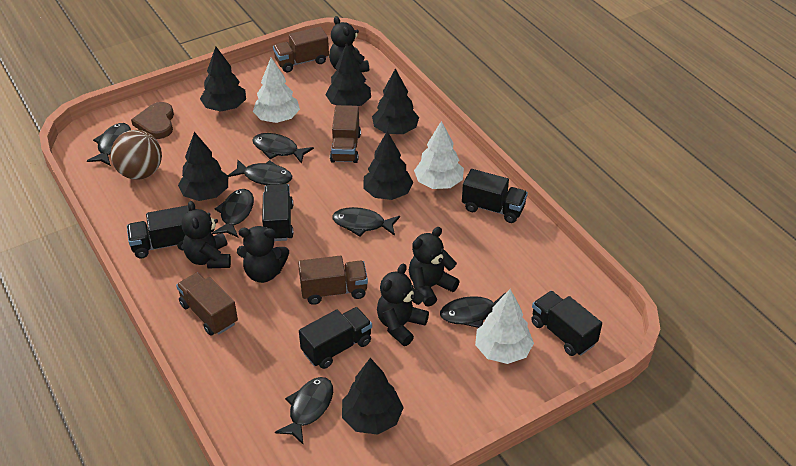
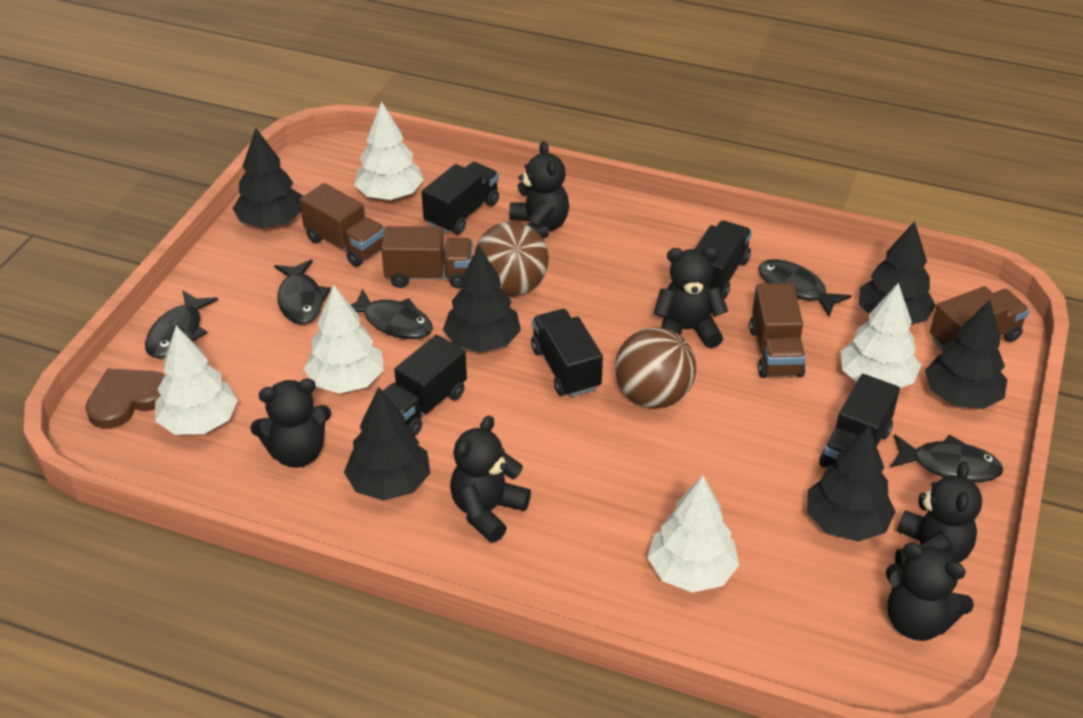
black fish: [87,123,131,166] [212,189,254,238] [228,160,292,185] [252,133,314,164] [275,377,333,445] [332,207,400,237] [440,293,505,328] = 7 -> [145,291,218,358] [274,259,331,324] [351,288,433,339] [759,259,851,317] [890,434,1003,483] = 5
black teddy bear: [182,201,231,268] [237,226,289,283] [329,16,369,72] [377,263,429,346] [409,227,460,307] = 5 -> [250,378,331,468] [450,415,531,543] [509,141,569,238] [653,247,728,348] [886,543,974,641] [895,461,982,567] = 6
brown ball: [111,130,162,180] = 1 -> [475,221,549,296] [615,327,696,408] = 2
white tree: [253,58,300,123] [414,121,464,189] [475,289,534,364] = 3 -> [155,326,238,435] [304,285,384,394] [354,101,424,200] [647,475,739,593] [841,283,921,388] = 5

